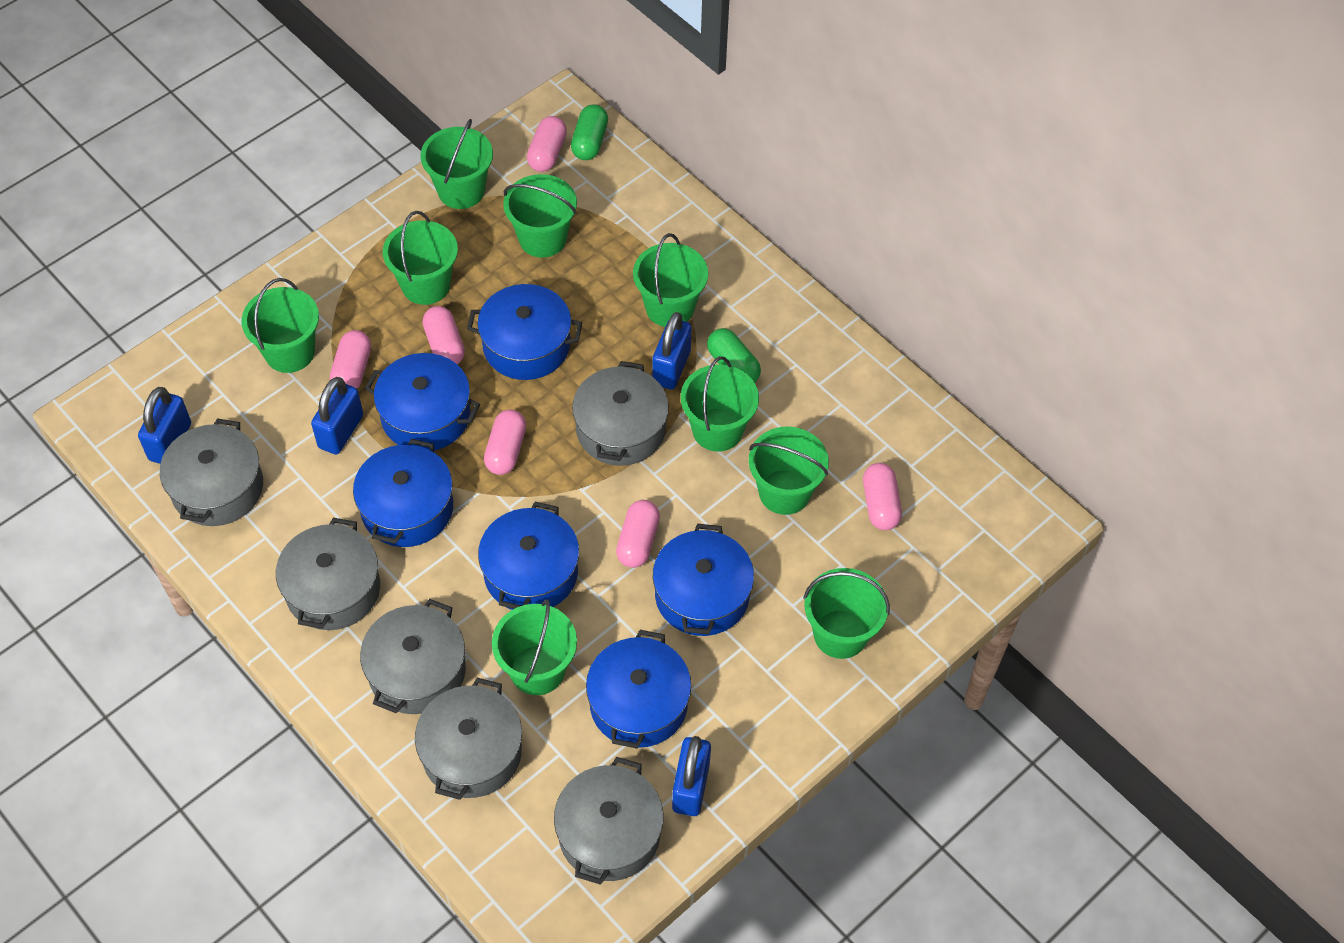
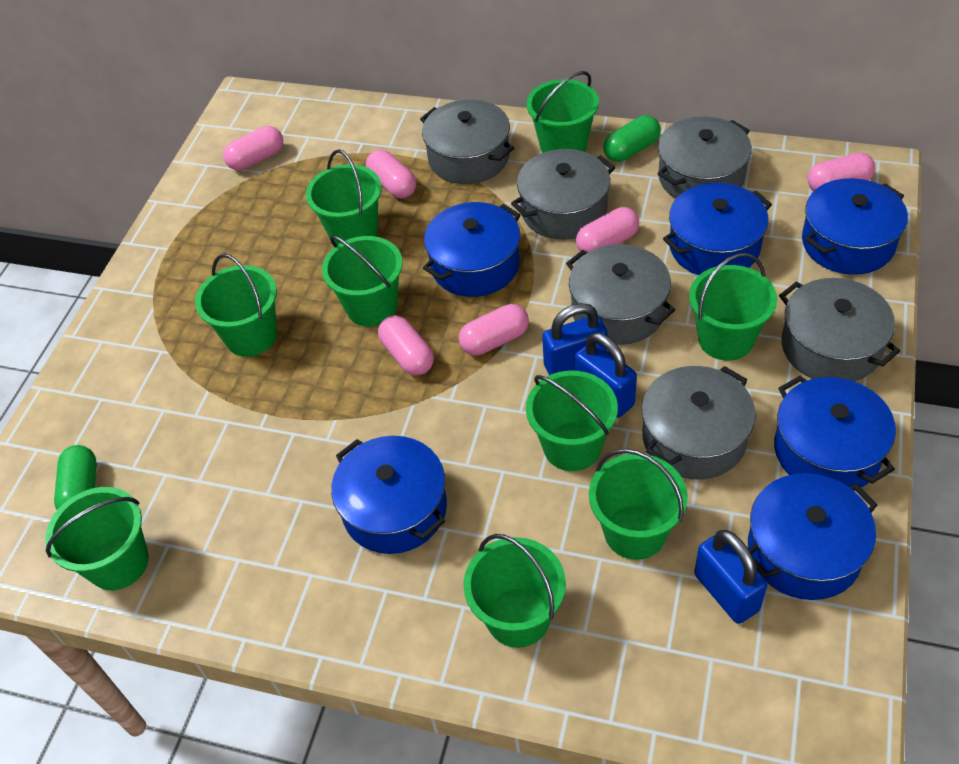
blue padlock: [138,387,191,464] [311,377,363,455] [652,312,692,389] [672,736,711,816] = 4 -> [542,303,608,375] [575,333,637,418] [694,530,767,624] = 3

